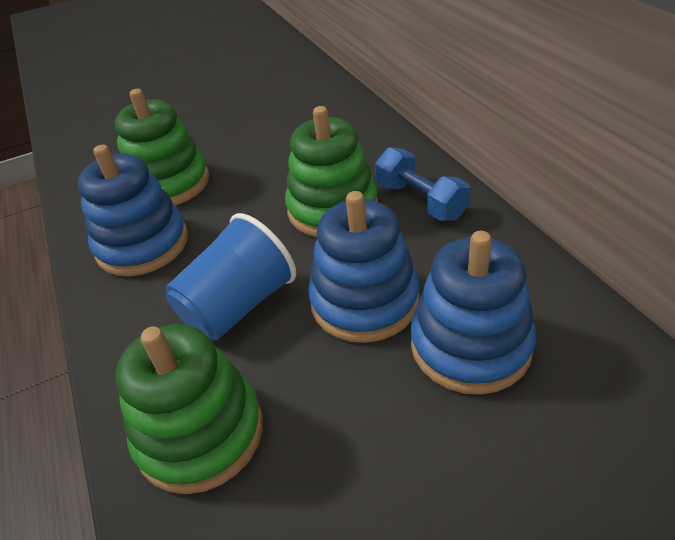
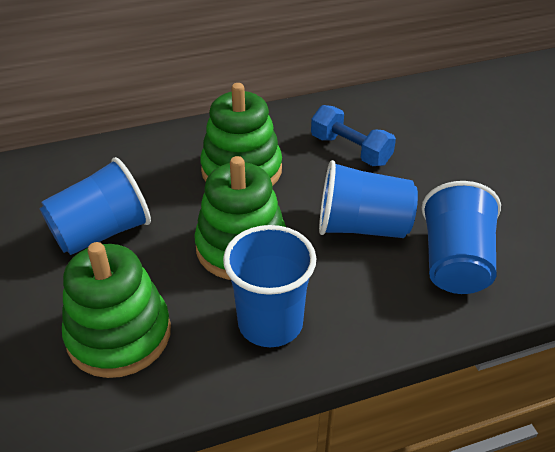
blue cup: [165,213,296,341] = 1 -> [40,157,151,255] [223,225,316,347] [319,160,418,238] [421,181,501,294] = 4
blue stacking toy: [77,145,188,276] [308,191,419,343] [410,231,536,395] = 3 -> none = 0

